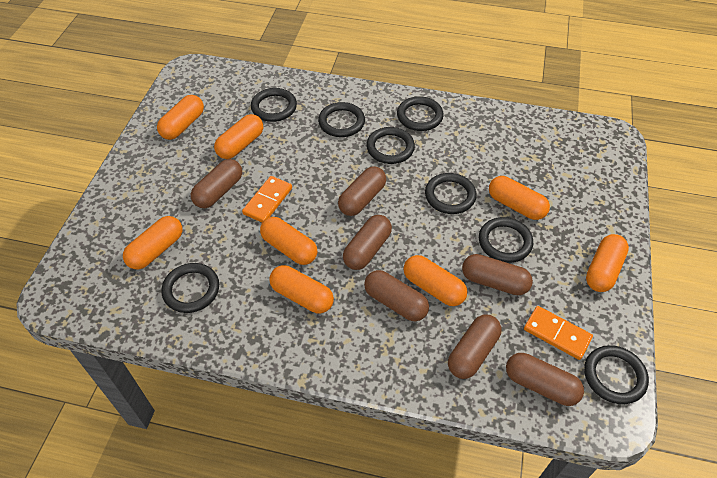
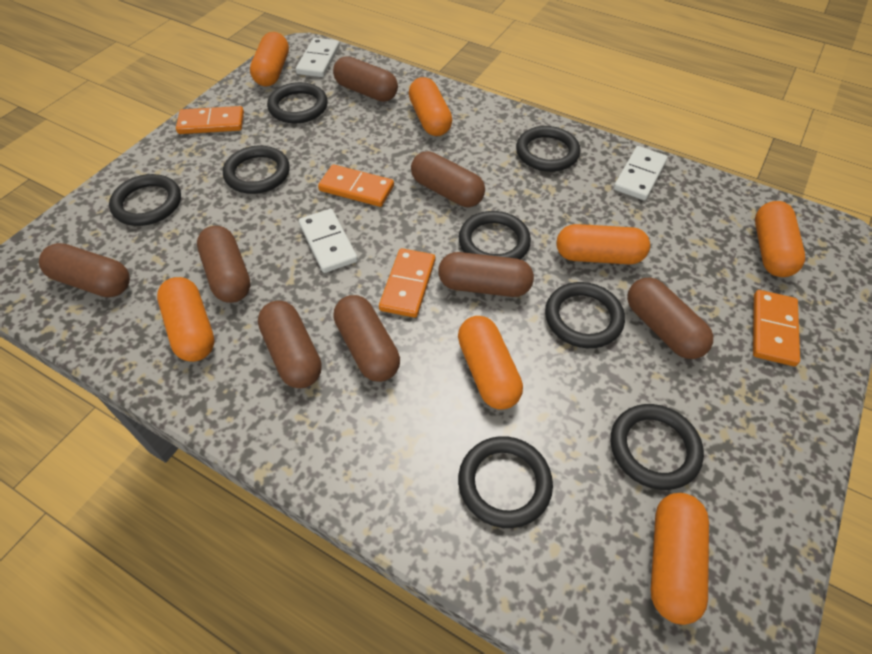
brown capsule: [191,159,242,208] [338,166,386,216] [343,215,392,270] [364,270,429,321] [448,315,501,379] [462,254,533,295] [506,353,584,406] = 7 -> [39,243,130,297] [197,226,251,303] [258,301,322,388] [333,56,398,102] [334,295,400,382] [411,151,485,207] [438,252,534,297] [627,277,713,359] = 8
orange capsule: [123,216,182,269] [157,95,204,140] [214,114,263,159] [260,217,317,265] [269,265,334,314] [403,255,467,306] [489,176,550,220] [586,234,629,292] = 8 -> [157,277,215,362] [250,32,289,87] [409,77,452,136] [458,316,523,410] [557,224,650,264] [651,493,709,625] [755,201,805,277] = 7
orange domino: [242,176,292,222] [524,306,593,360] = 2 -> [176,106,244,134] [318,165,394,207] [379,248,435,318] [753,290,800,366] = 4
white domino: none = 0 -> [296,38,340,77] [299,209,358,273] [614,146,668,200] = 3

